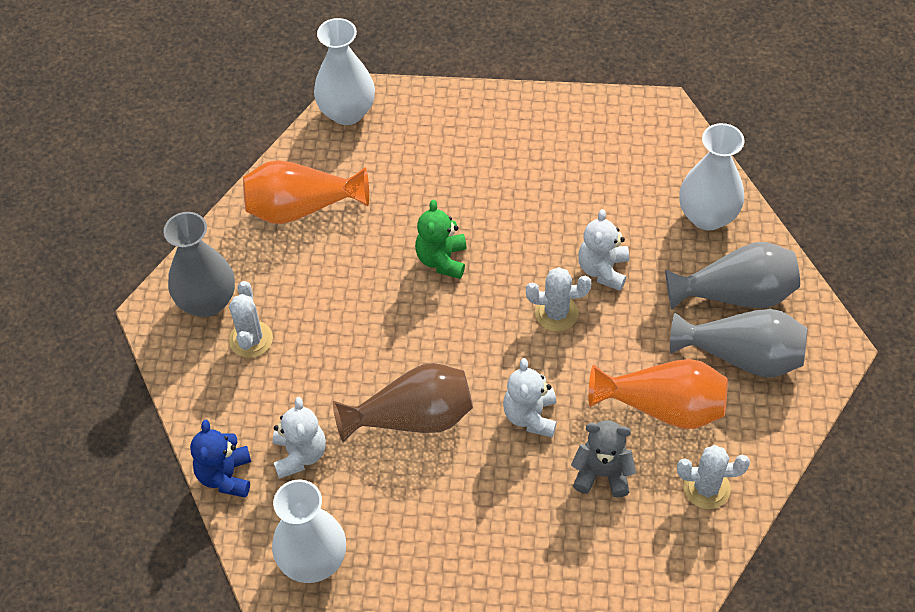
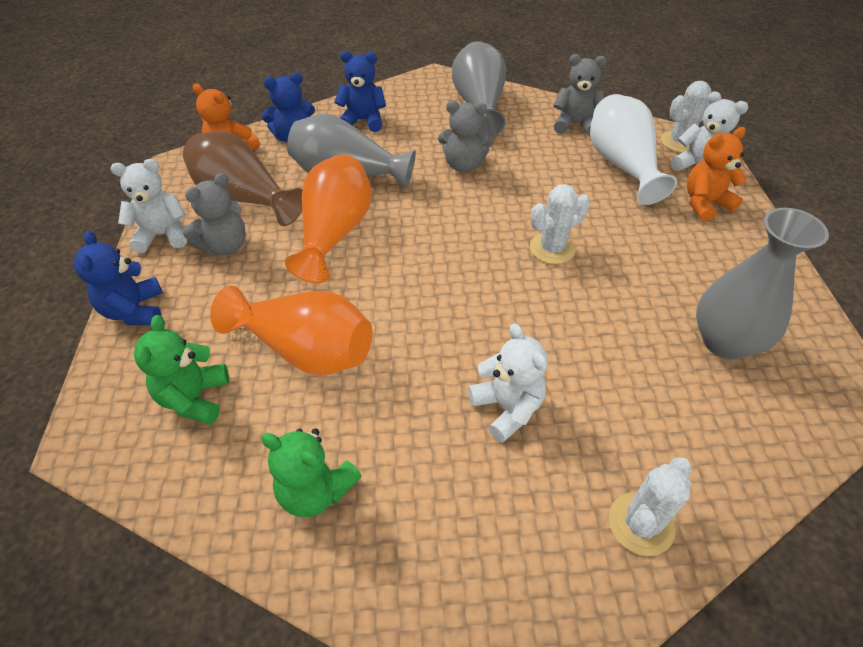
blue teddy bear: [190,420,251,498] = 1 -> [74,231,163,325] [262,72,315,143] [334,51,386,132] = 3
green teddy bear: [415,200,467,279] = 1 -> [134,315,229,425] [261,428,362,517] = 2
grey teddy bear: [571,420,636,498] = 1 -> [183,173,246,255] [438,101,494,172] [553,54,607,136] = 3
orange teddy bear: none = 0 -> [193,84,260,150] [687,127,747,221] = 2
white vase: [272,479,346,583] [314,18,375,125] [679,123,744,230] = 3 -> [590,94,677,205] = 1

